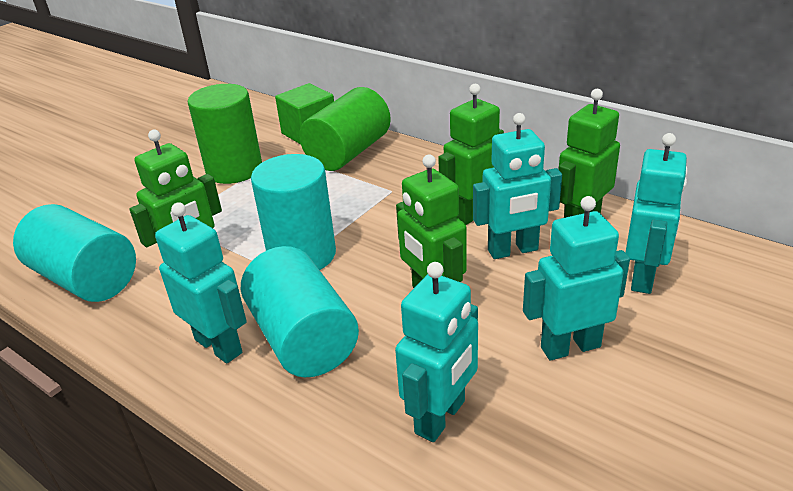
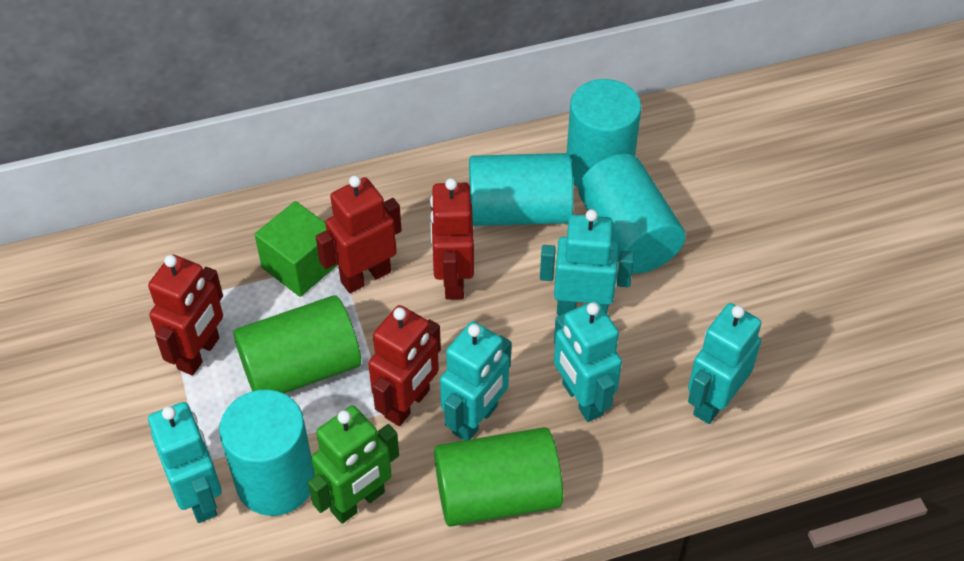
green robot: [130,130,222,247] [396,154,467,288] [438,84,504,225] [558,89,620,218] = 4 -> [308,405,399,524] = 1
red robot: none = 0 -> [148,254,223,375] [316,175,402,293] [368,305,441,426] [430,178,474,300] = 4
turquoise cylinder: [13,204,136,302] [241,246,359,377] [251,154,336,270] = 3 -> [219,390,315,516] [469,153,574,226] [567,79,641,188] [578,153,686,274] = 4

